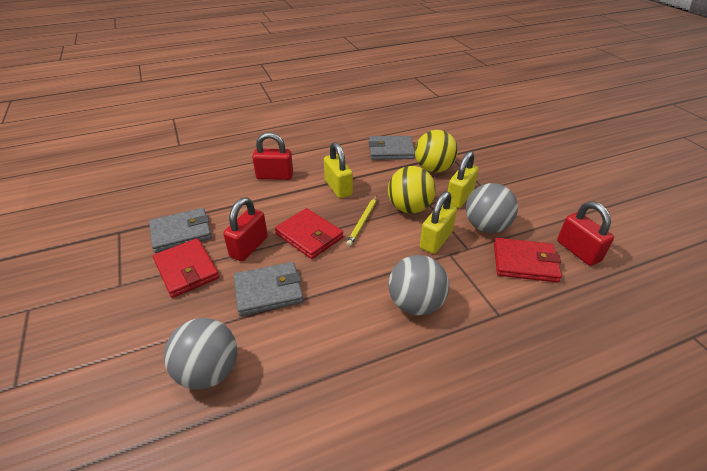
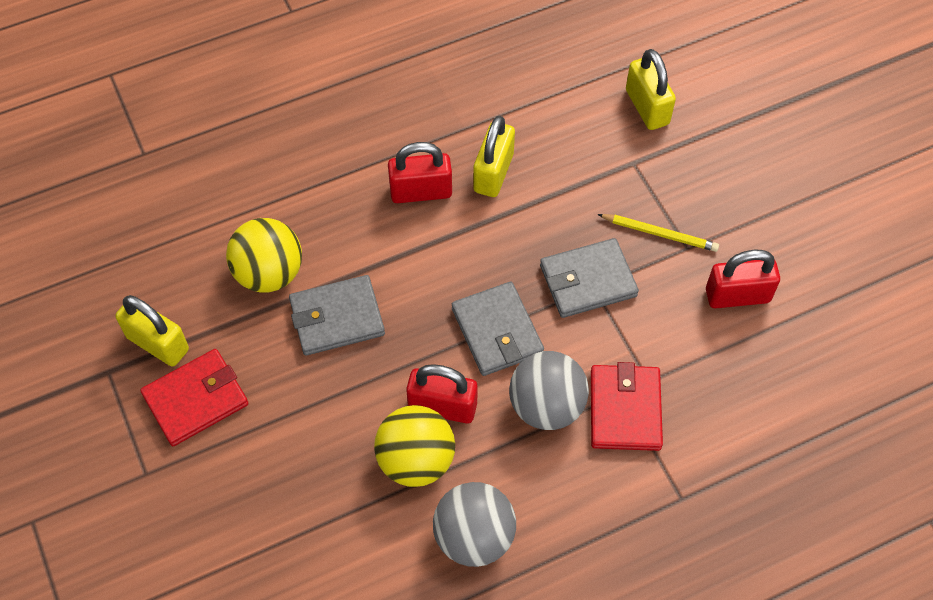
grey ball: [164,318,237,390] [388,255,449,316] [466,183,518,233] = 3 -> [433,482,516,567] [509,351,589,430] = 2
red wallet: [153,238,219,298] [275,208,343,259] [494,238,562,283] = 3 -> [140,349,248,446] [591,362,663,451] = 2

